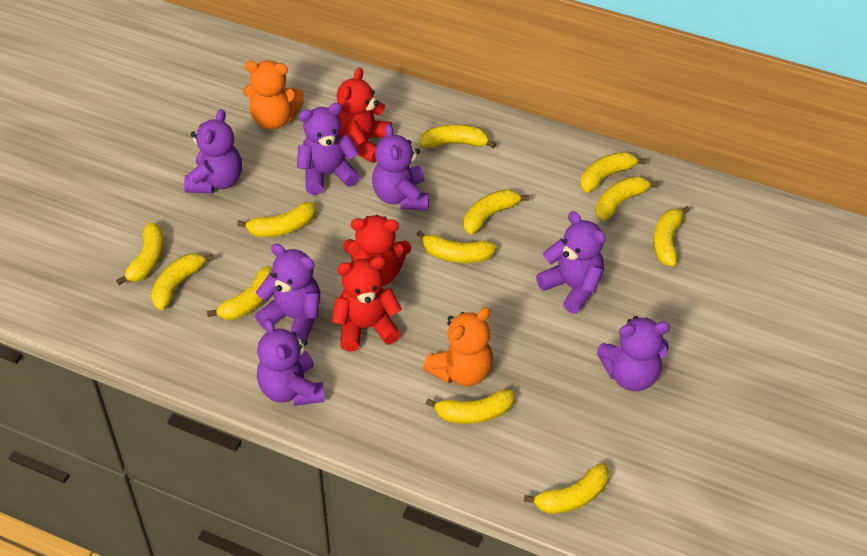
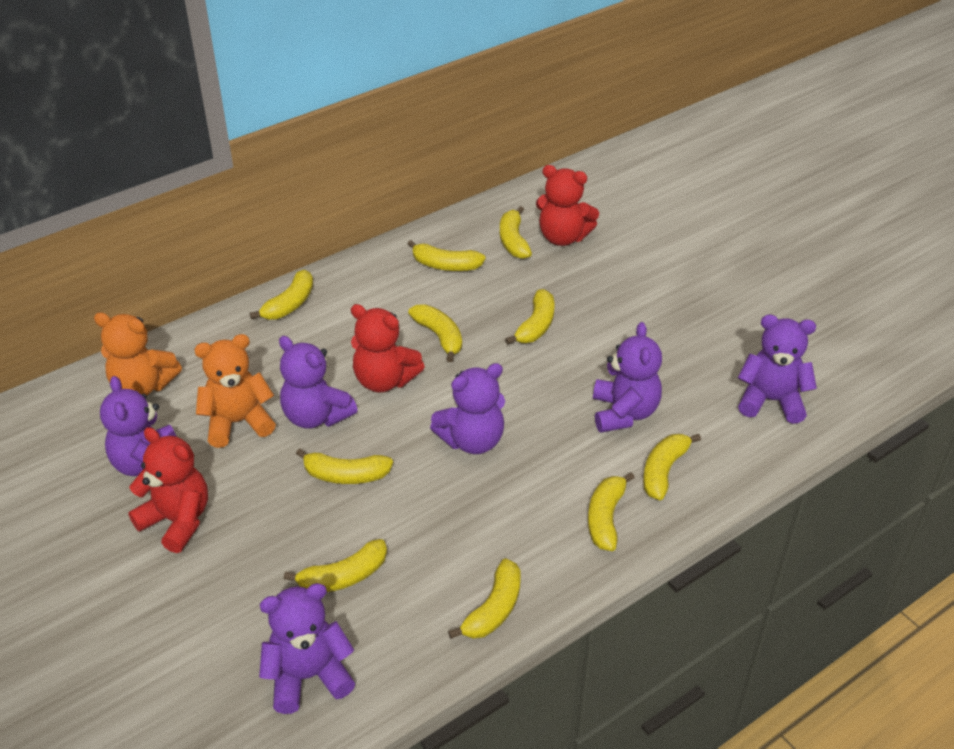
purple teddy bear: [184,109,242,193] [255,244,320,340] [257,319,325,406] [297,103,360,195] [372,124,429,211] [536,211,606,314] [597,316,670,391] = 7 -> [100,376,177,476] [259,583,355,714] [279,336,358,429] [430,363,505,454] [593,322,662,433] [738,315,817,424] = 6
yellow banana: [116,223,164,285] [151,253,214,311] [207,266,272,320] [237,202,316,237] [416,230,497,263] [420,125,496,149] [426,389,514,424] [464,189,529,235] [524,463,609,514] [580,152,646,193] [596,176,659,221] [653,206,690,267] = 12 -> [250,270,313,320] [284,539,387,592] [296,449,393,484] [408,240,486,271] [408,304,462,362] [448,558,521,639] [500,206,532,259] [505,289,555,344] [588,472,635,551] [643,433,701,500] = 10

